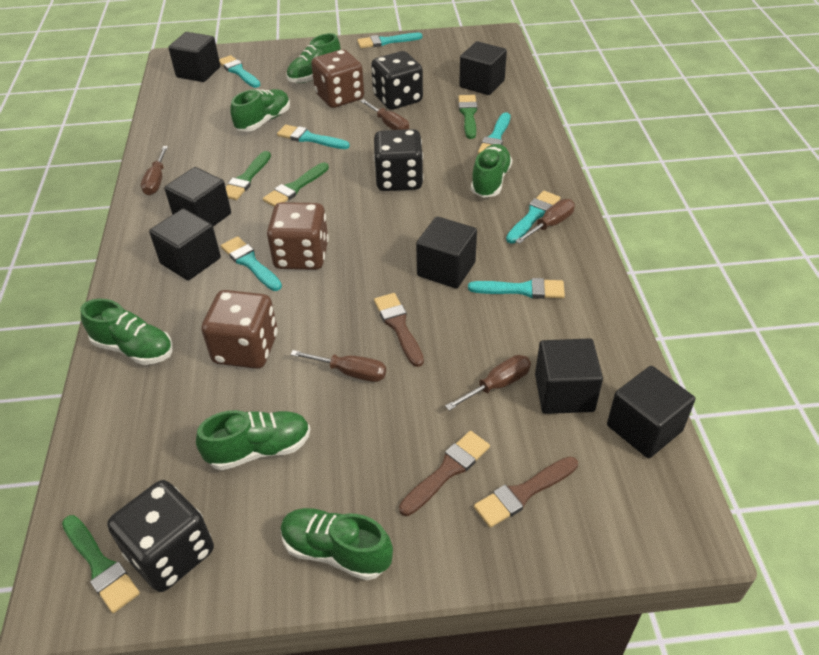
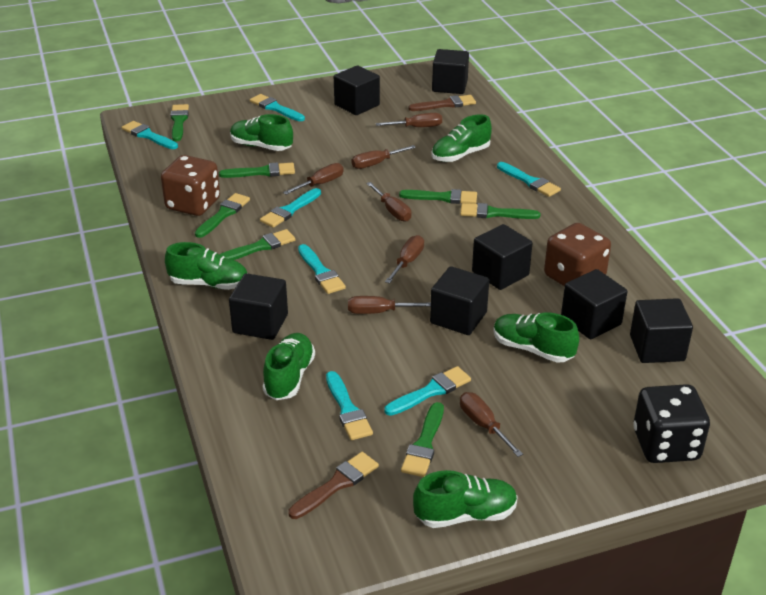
black dice: [107,480,214,592] [371,51,423,110] [374,129,424,191] = 3 -> [633,384,710,463] = 1
brown brush: [374,293,424,367] [399,431,490,516] [474,457,578,528] = 3 -> [288,452,379,519] [409,95,476,111] = 2
brown dice: [202,290,278,369] [267,202,329,270] [311,49,364,108] = 3 -> [161,155,220,216] [544,223,611,286] = 2
brown screwdriver: [141,146,168,195] [290,350,386,382] [360,99,409,130] [445,355,531,411] [515,199,575,244] = 5 -> [283,163,344,195] [348,296,431,314] [351,145,416,169] [366,182,411,222] [376,113,442,127] [385,235,424,284] [460,392,523,457] = 7
green brush: [62,515,140,613] [226,151,271,200] [263,162,329,207] [458,95,477,139] = 4 -> [171,104,189,141] [195,193,250,238] [219,162,295,178] [219,229,295,260] [399,189,477,204] [401,402,444,477] [460,203,540,219] = 7

